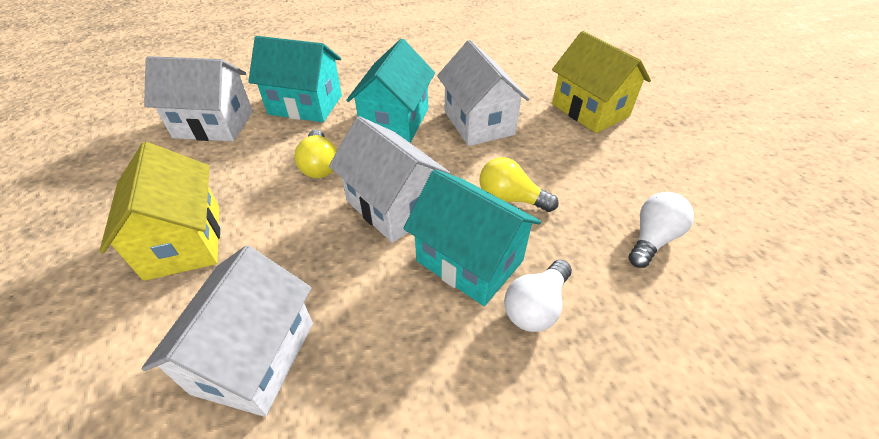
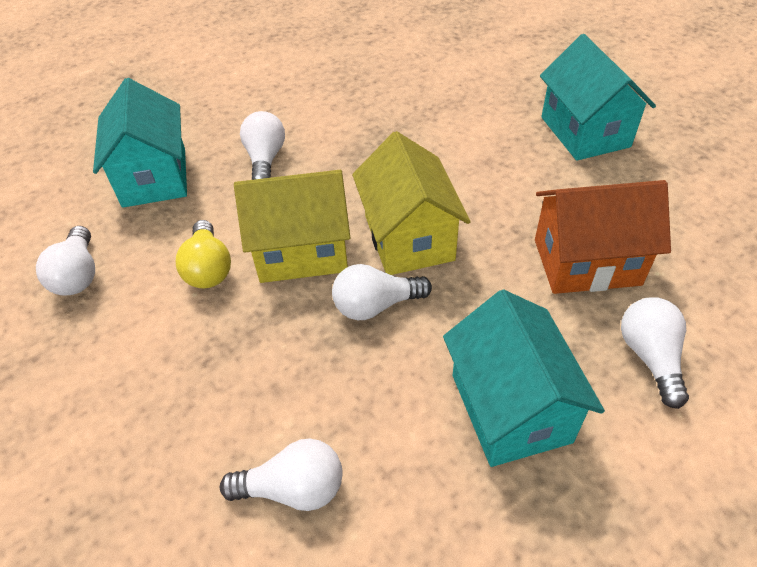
orange house: none = 0 -> [535,180,671,294] = 1
white house: [142,245,313,417] [144,56,253,141] [329,116,450,243] [437,40,530,146] = 4 -> none = 0
white light bulb: [504,260,572,332] [629,192,694,268] = 2 -> [36,226,95,296] [220,438,343,511] [240,111,285,180] [332,264,432,320] [621,297,689,409] = 5
yellow light bulb: [295,130,337,178] [480,157,559,212] = 2 -> [176,220,231,288] = 1

